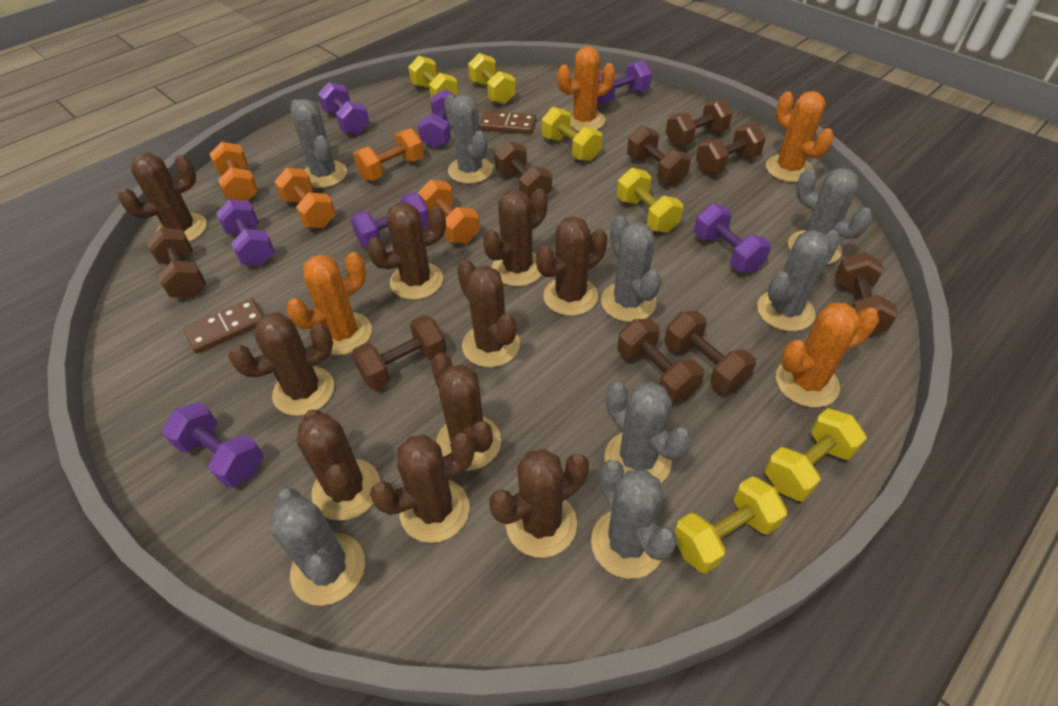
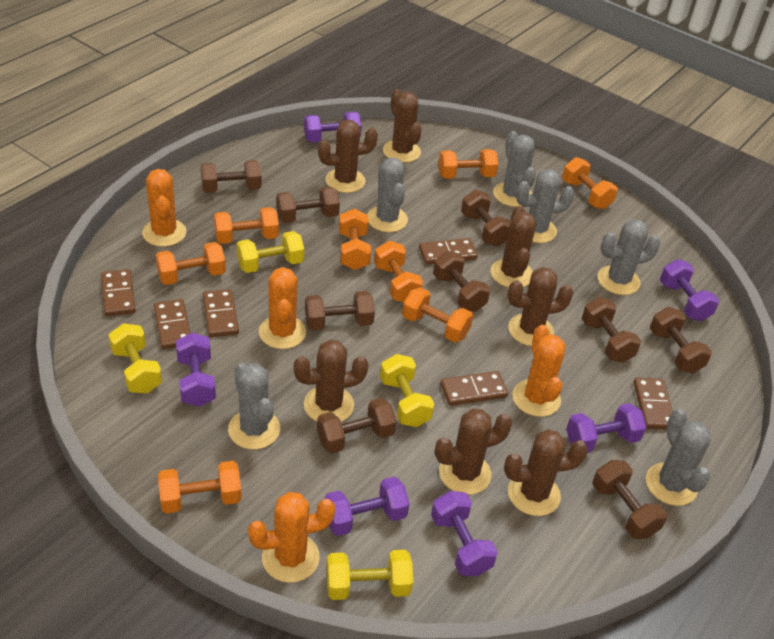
brown cactus: [118,153,207,242] [229,312,334,416] [297,409,380,521] [367,202,446,300] [370,433,475,543] [431,353,501,471] [457,260,520,367] [483,188,548,286] [489,449,589,558] [536,216,607,316] = 10 -> [294,340,369,422] [318,120,378,193] [383,89,422,163] [435,409,512,495] [491,206,537,288] [504,429,588,516] [507,267,574,346] = 7
brown domino: [183,298,263,354] [479,111,536,134] = 2 -> [101,269,136,316] [154,299,191,349] [203,289,239,337] [419,238,478,265] [441,371,508,406] [633,378,673,430] = 6
grey cactus: [271,488,365,606] [290,99,347,188] [444,94,493,184] [591,460,677,579] [601,216,661,322] [604,382,692,483] [757,230,841,331] [788,168,873,265] = 8 -> [228,363,280,449] [367,157,408,232] [493,131,536,207] [516,169,575,243] [598,219,661,295] [646,409,711,506] = 6
orange dumbbell: [210,142,258,201] [274,168,336,228] [353,128,424,181] [417,180,480,243] = 4 -> [156,242,226,285] [158,461,241,514] [214,207,279,244] [339,208,371,270] [374,241,423,303] [402,287,473,343] [438,149,498,179] [562,157,618,209] = 8
purple dumbbell: [162,402,263,488] [216,199,275,266] [318,82,369,135] [350,193,429,248] [418,89,457,149] [597,60,652,104] [694,204,771,273] = 7 -> [176,333,216,407] [304,112,362,142] [325,477,409,536] [431,491,498,576] [566,403,647,452] [660,259,719,321] = 6
yellow dumbbell: [408,56,458,98] [468,53,516,104] [542,107,602,161] [617,168,683,233] [674,476,787,574] [765,408,867,501] = 6 -> [108,323,162,393] [237,231,304,273] [327,550,413,600] [380,354,434,427] = 4

